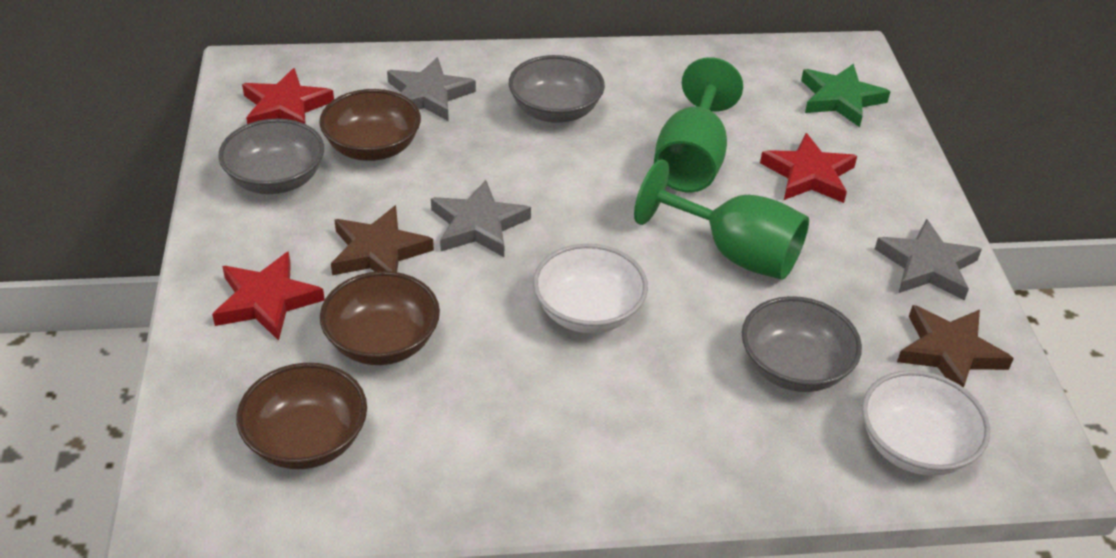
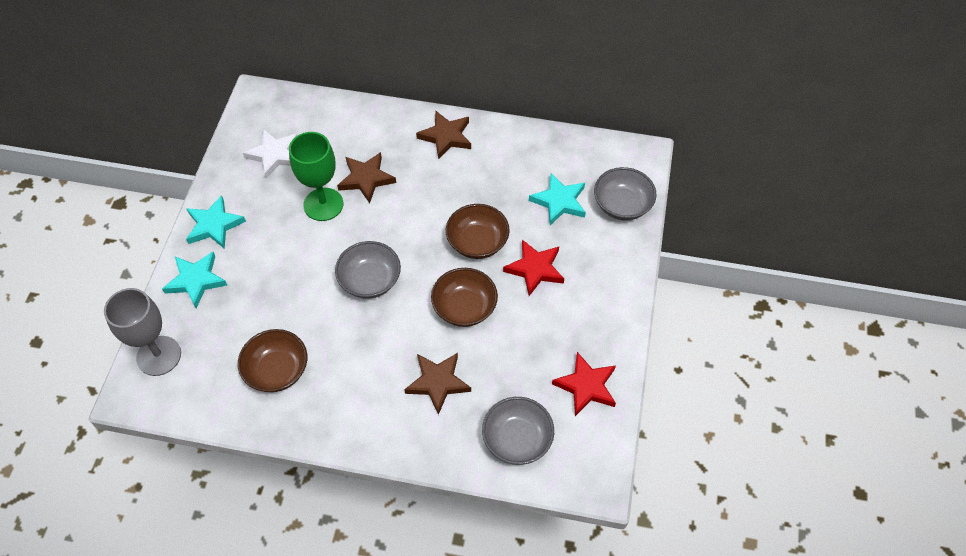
brown star: [331,205,434,275] [897,305,1014,388] = 2 -> [337,152,396,204] [404,353,471,415] [416,111,471,160] = 3
green goblet: [634,159,809,280] [654,57,743,193] = 2 -> [289,132,343,221] = 1
green star: [801,64,891,127] = 1 -> none = 0
grey goblet: none = 0 -> [104,288,181,376] = 1
grey star: [387,57,476,121] [431,180,531,257] [875,219,982,301] = 3 -> none = 0
red star: [212,251,325,341] [242,68,334,124] [760,133,857,203] = 3 -> [503,240,564,296] [552,352,616,416] = 2
turquoise star: none = 0 -> [162,252,227,308] [186,195,246,249] [529,173,586,225] = 3
white bowl: [533,244,648,333] [862,370,990,476] = 2 -> none = 0
white star: none = 0 -> [243,129,298,178] = 1

